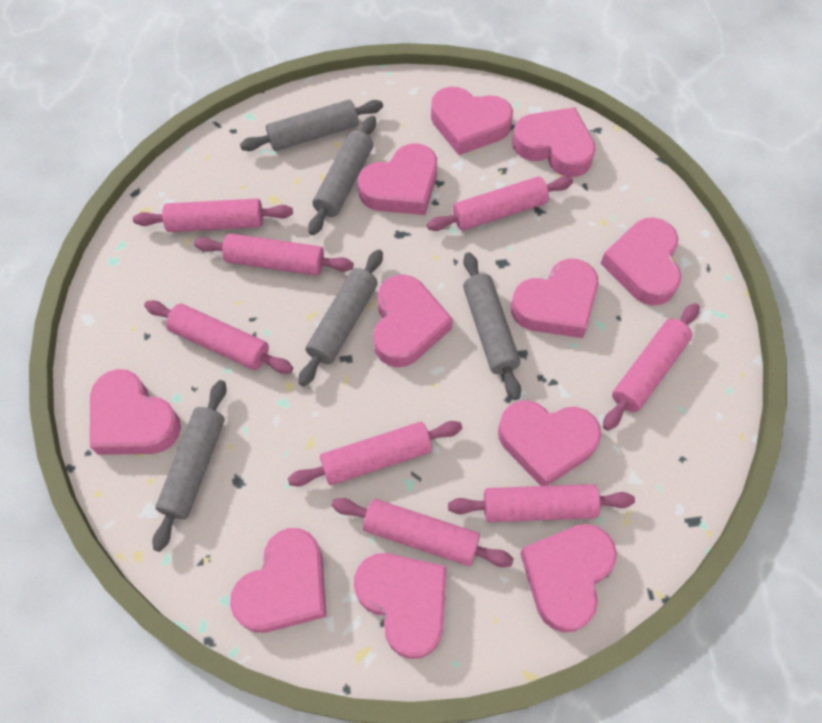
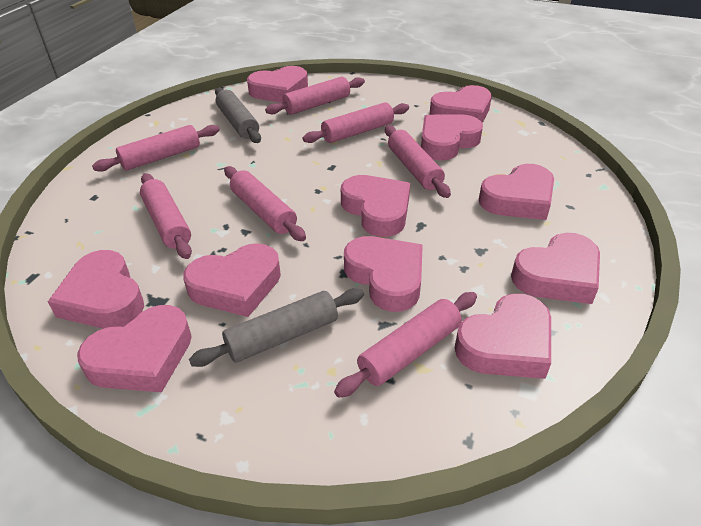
grey rolling pin: [152,380,227,552] [240,100,383,151] [299,249,383,386] [308,116,376,235] [463,252,521,400] = 5 -> [189,288,364,367] [215,87,261,143] = 2
pink rolling pin: [133,199,293,232] [144,300,293,374] [194,233,354,276] [288,421,462,487] [332,498,514,567] [427,176,573,231] [448,484,635,522] [603,303,699,431] = 8 -> [92,125,220,172] [140,173,192,259] [224,166,306,241] [265,77,365,115] [303,102,409,143] [334,292,477,398] [385,125,451,198] = 7

